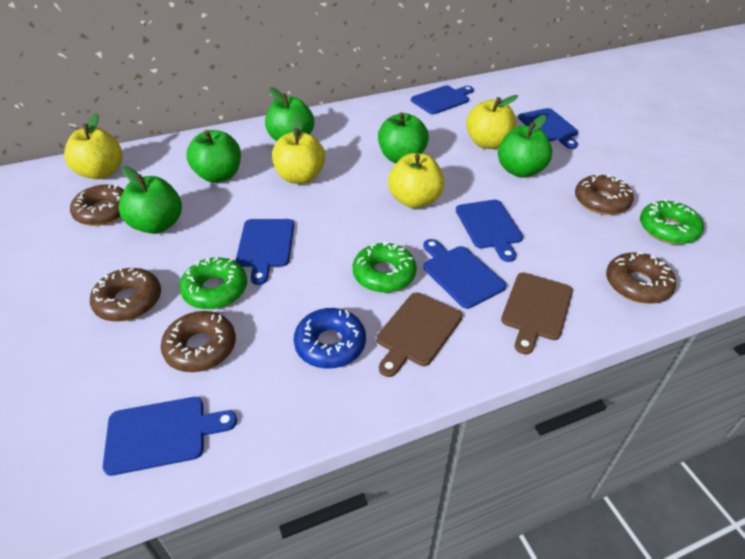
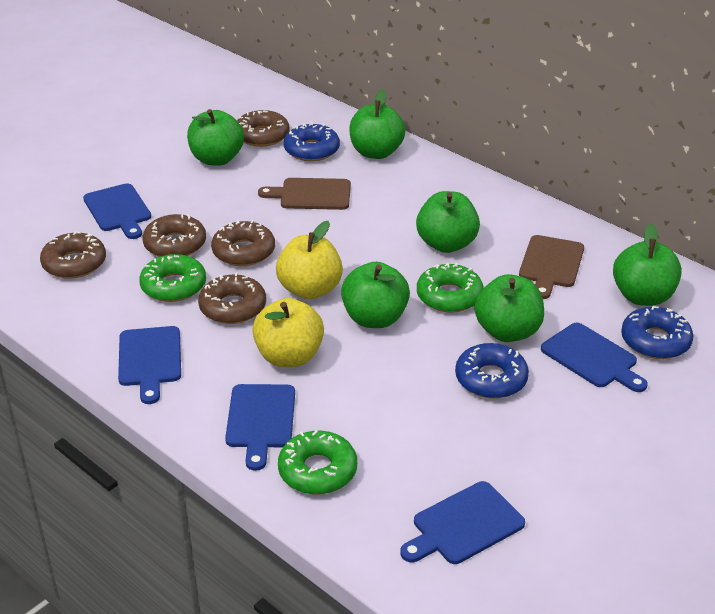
blue cutting board: [103,397,237,476] [236,219,294,285] [411,85,474,114] [423,239,506,309] [456,200,523,262] [518,108,578,149] = 6 -> [83,183,151,239] [118,326,181,404] [225,384,295,471] [400,481,525,564] [541,323,648,392] = 5
blue donut: [294,308,366,369] = 1 -> [284,122,340,161] [455,343,529,399] [621,306,693,359] = 3
green apple: [119,166,182,234] [186,130,241,183] [265,87,314,141] [378,112,429,163] [498,115,552,178] = 5 -> [187,109,244,166] [341,262,410,328] [349,89,406,159] [416,191,480,253] [474,274,544,342] [613,224,682,306] = 6
yellow apple: [64,113,122,179] [272,117,325,184] [388,153,444,208] [466,95,518,149] = 4 -> [252,298,324,367] [276,221,343,300] = 2

